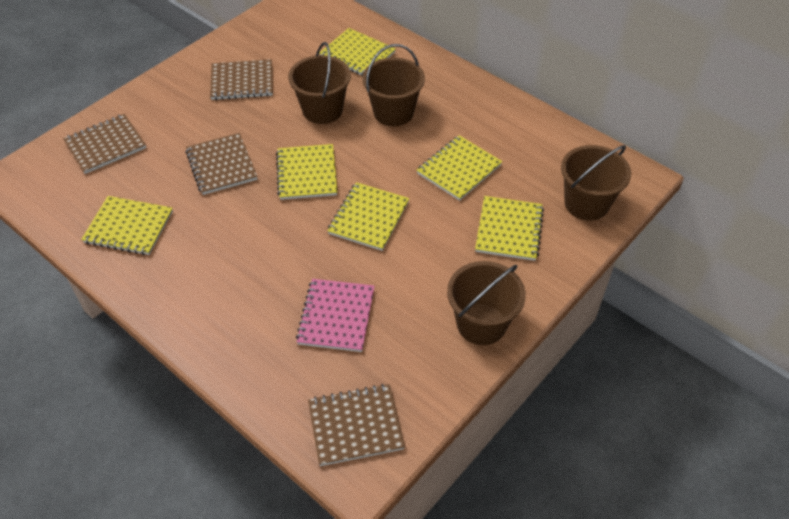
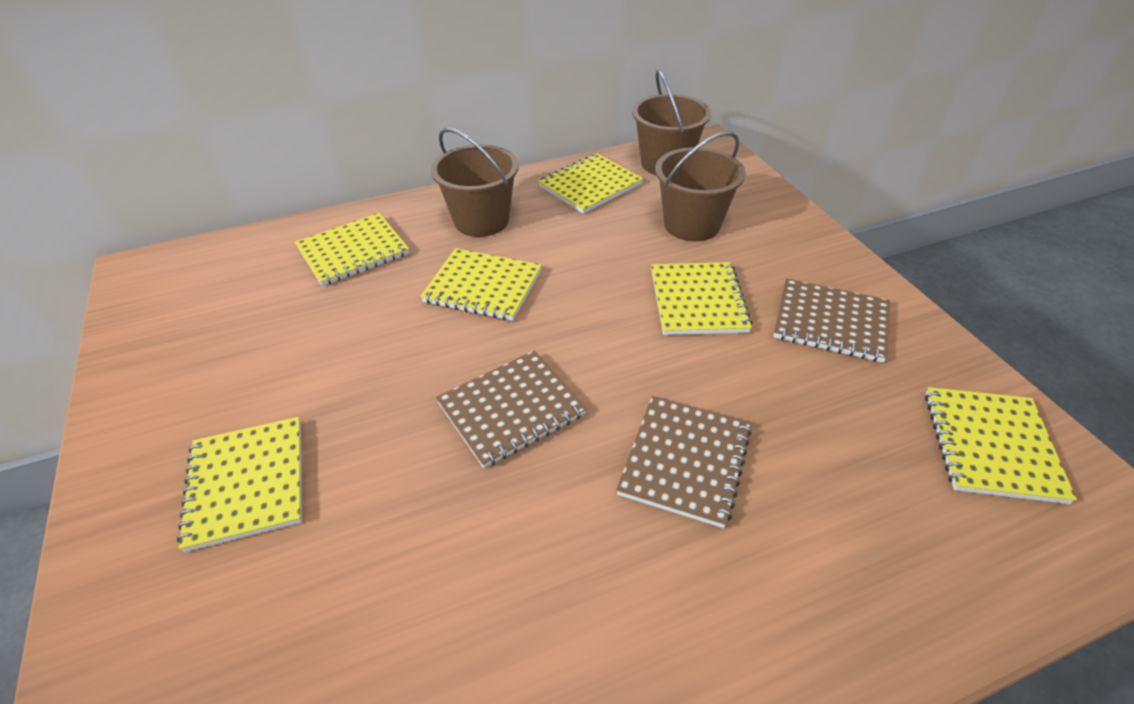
brown bucket: [288,42,351,124] [362,44,425,126] [447,261,526,345] [561,145,631,221] = 4 -> [431,128,519,237] [632,70,711,175] [655,131,746,241] = 3
brown notebook: [63,114,146,174] [185,133,257,195] [210,59,273,100] [308,384,405,466] = 4 -> [436,350,586,468] [616,396,752,528] [773,278,890,363] = 3
pink notebook: [296,279,375,352] = 1 -> none = 0

